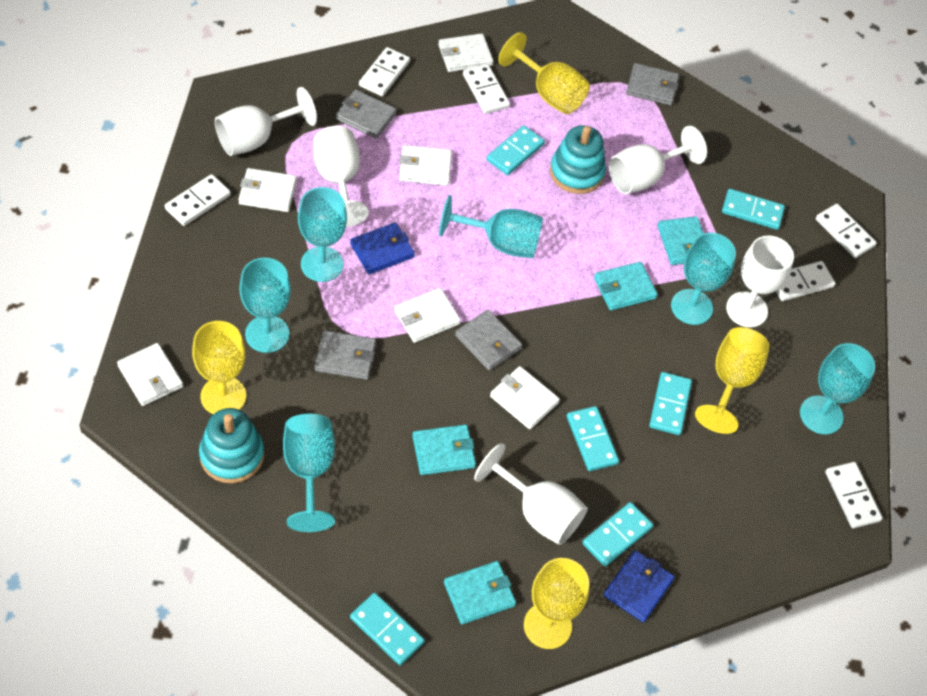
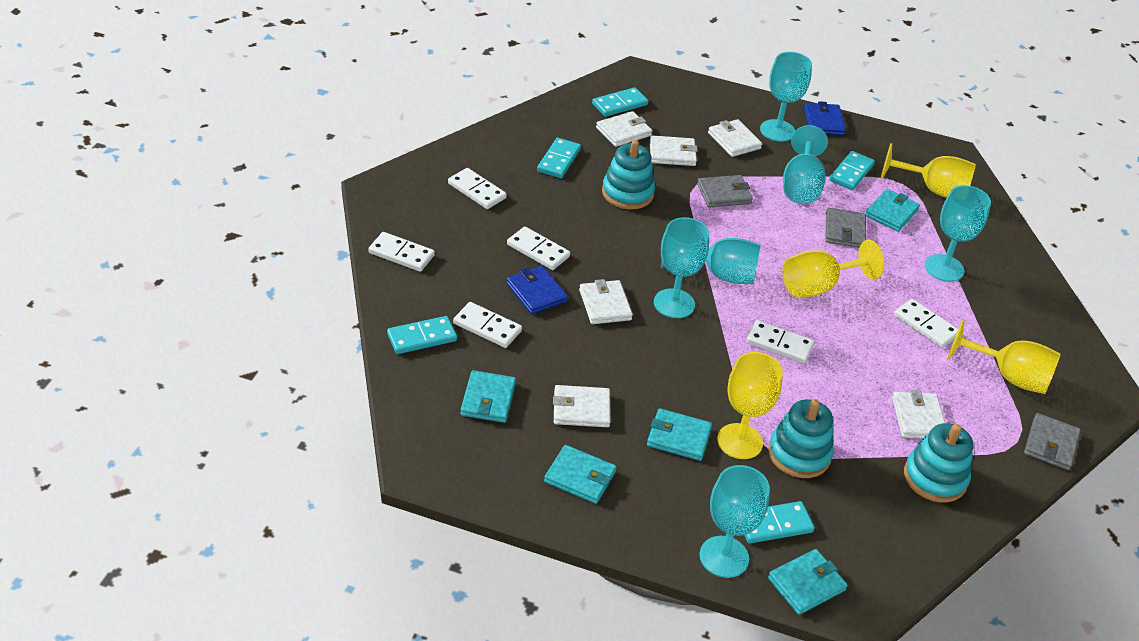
grey wallet: [315,330,376,380] [335,90,397,139] [455,310,522,370] [626,63,679,106] = 4 -> [697,175,753,208] [825,208,866,248] [1024,413,1081,470] = 3
turquoise domino: [350,593,425,665] [487,125,545,175] [567,406,619,471] [582,502,653,566] [649,372,692,435] [722,189,785,230] = 6 -> [387,316,457,354] [537,138,581,178] [592,87,648,117] [744,501,815,543] [829,151,875,190] = 5
turquoise stacking toy: [199,408,264,483] [550,125,606,194] = 2 -> [602,140,655,210] [768,399,834,478] [904,423,973,503] = 3
turquoise wallet: [412,424,476,475] [444,561,516,624] [594,262,658,310] [658,216,704,265] = 4 -> [460,370,516,423] [544,445,617,504] [647,408,712,461] [768,549,848,615] [865,189,920,232] = 5
white goblet: [215,87,317,156] [314,126,369,227] [474,443,588,545] [609,126,707,194] [726,235,794,328] = 5 -> none = 0

